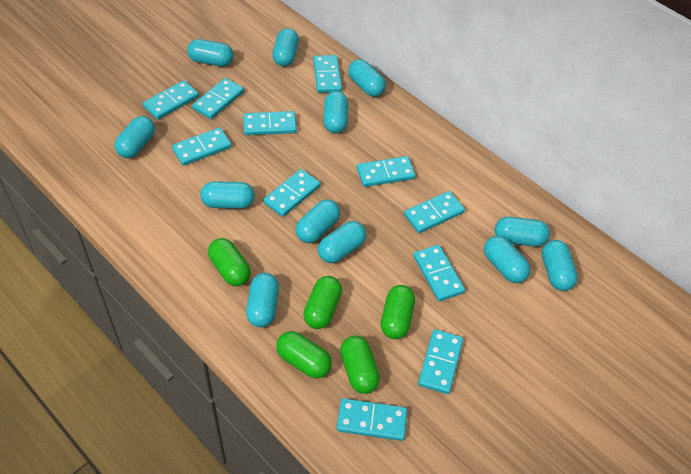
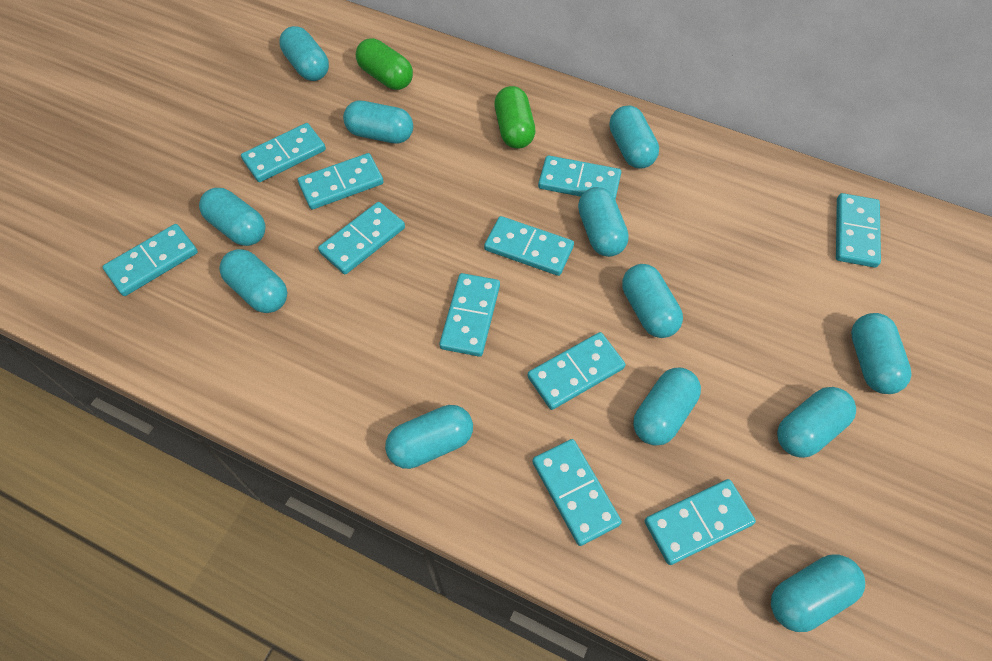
green capsule: [208,238,251,286] [276,331,332,378] [303,276,342,329] [340,336,380,394] [381,285,415,339] = 5 -> [356,38,413,90] [494,86,536,149] = 2

